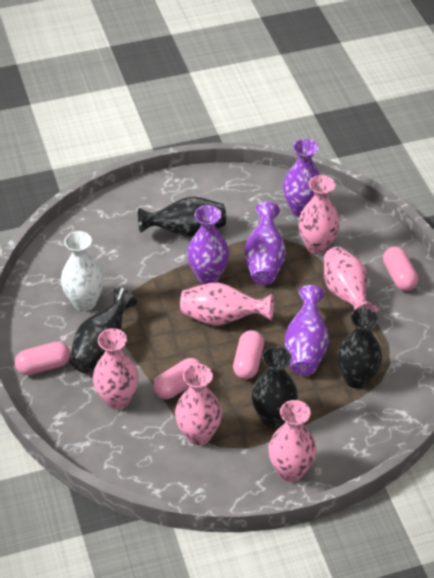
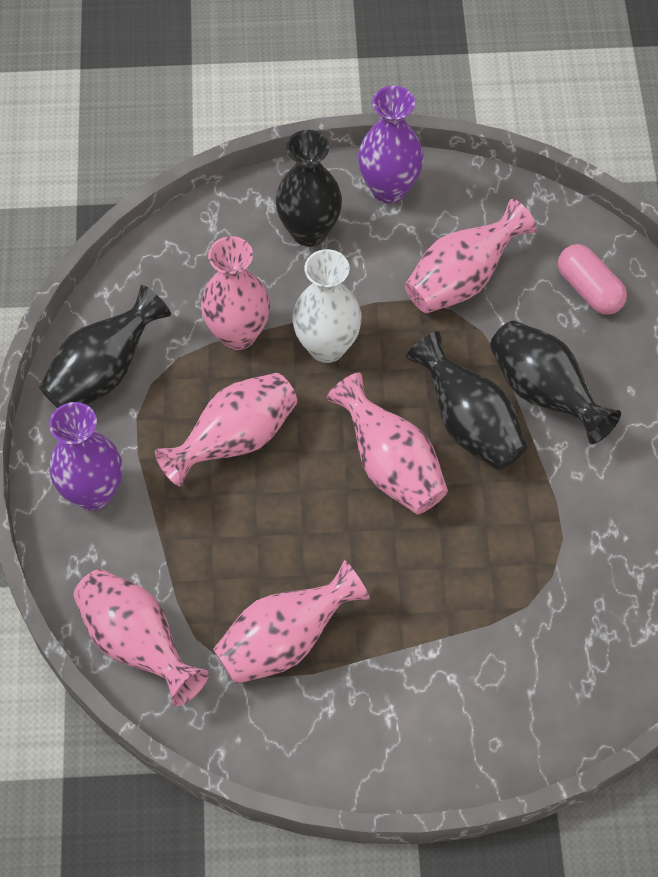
pink capsule: [15,342,70,375] [153,358,202,399] [233,330,264,379] [383,247,418,291] = 4 -> [558,244,627,315] = 1
purple vase: [187,205,229,284] [244,202,286,285] [283,139,320,217] [285,285,329,375] = 4 -> [49,402,123,511] [358,86,424,204] = 2

